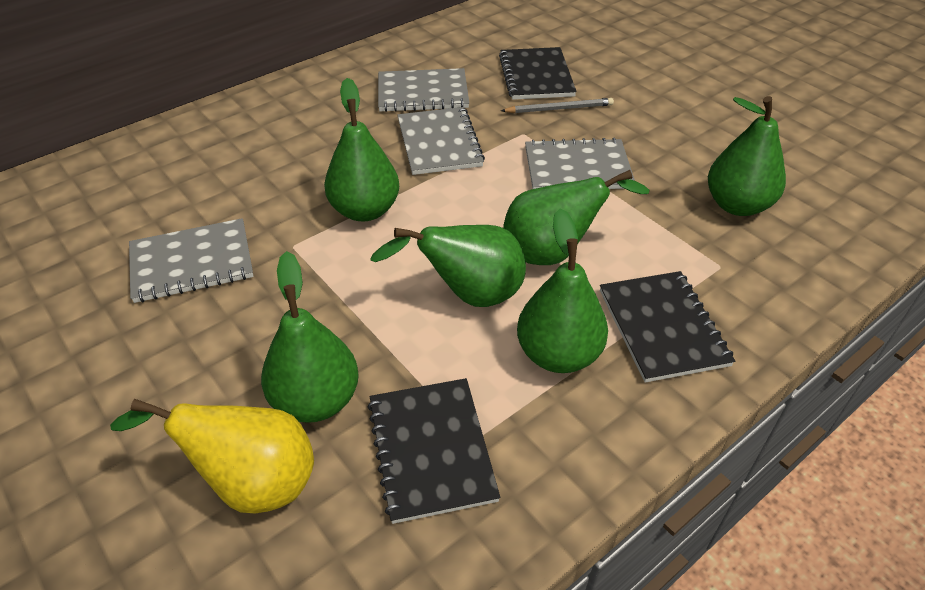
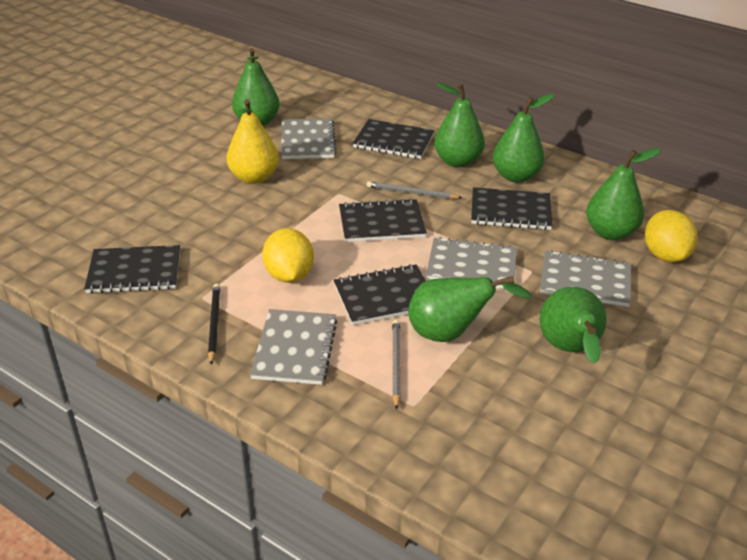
black notebook: [368,378,500,524] [499,47,577,100] [600,271,735,383] = 3 -> [84,245,180,294] [334,264,426,325] [339,198,427,242] [353,119,435,159] [471,187,553,230] = 5
black pencil: none = 0 -> [208,283,220,365] = 1
grey pencil: [501,98,614,113] = 1 -> [367,181,462,199] [392,320,401,410] = 2
yellow lemon: none = 0 -> [262,228,314,283] [645,210,697,262] = 2

